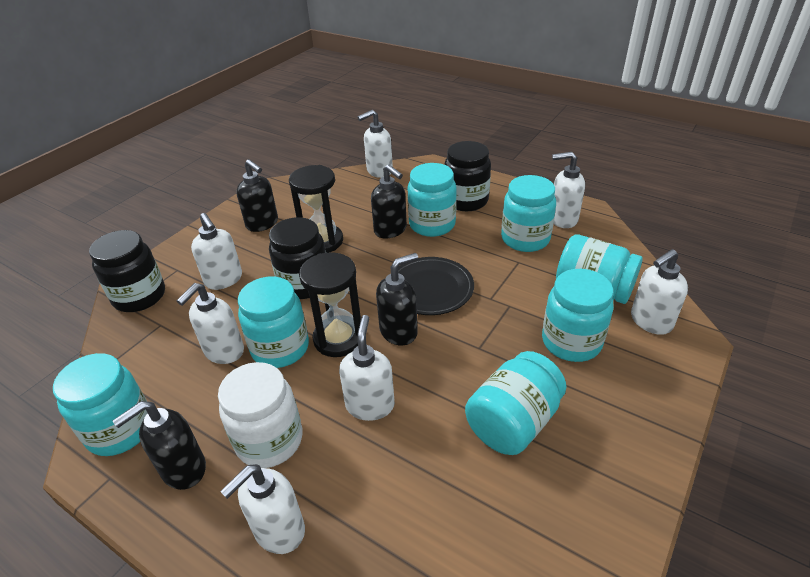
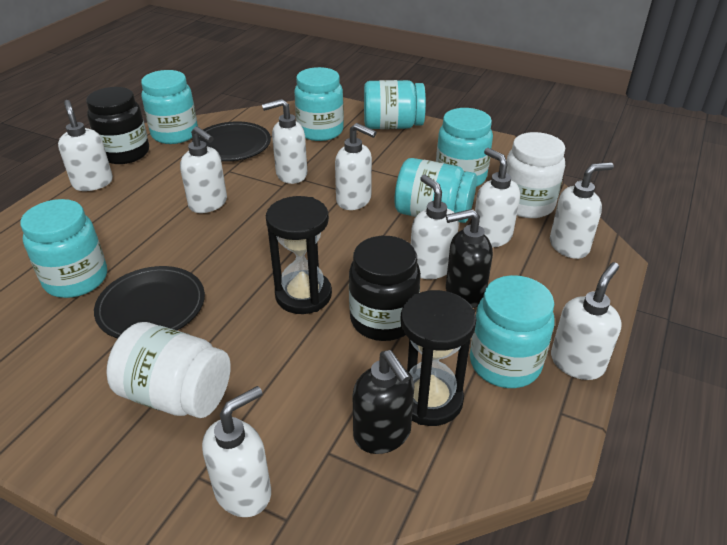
black jar: [89,230,165,312] [269,217,326,299] [444,141,491,211] = 3 -> [86,87,149,164] [349,236,421,341] = 2
black plate: [398,257,474,315] = 1 -> [94,266,205,339] [192,121,271,162] = 2
black soap dispenser: [113,401,206,490] [236,159,278,232] [371,164,407,239] [376,253,418,345] = 4 -> [353,350,414,454] [446,209,493,308] = 2
white jar: [218,362,302,468] = 1 -> [106,322,231,418] [506,132,565,218] = 2
white soap dispenser: [177,283,244,364] [191,213,242,290] [220,464,305,554] [339,315,395,421] [358,110,393,178] [552,152,585,228] [631,249,688,335] = 7 -> [58,100,113,191] [180,126,227,213] [202,386,271,517] [262,99,307,184] [335,123,377,210] [411,175,459,279] [475,148,520,247] [550,162,614,259] [551,262,622,380] = 9

